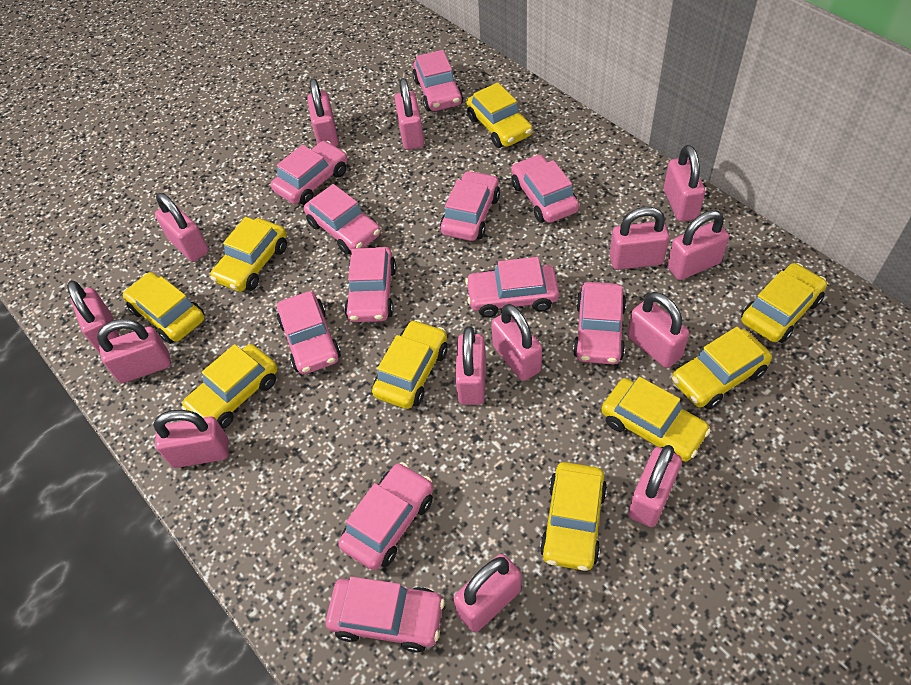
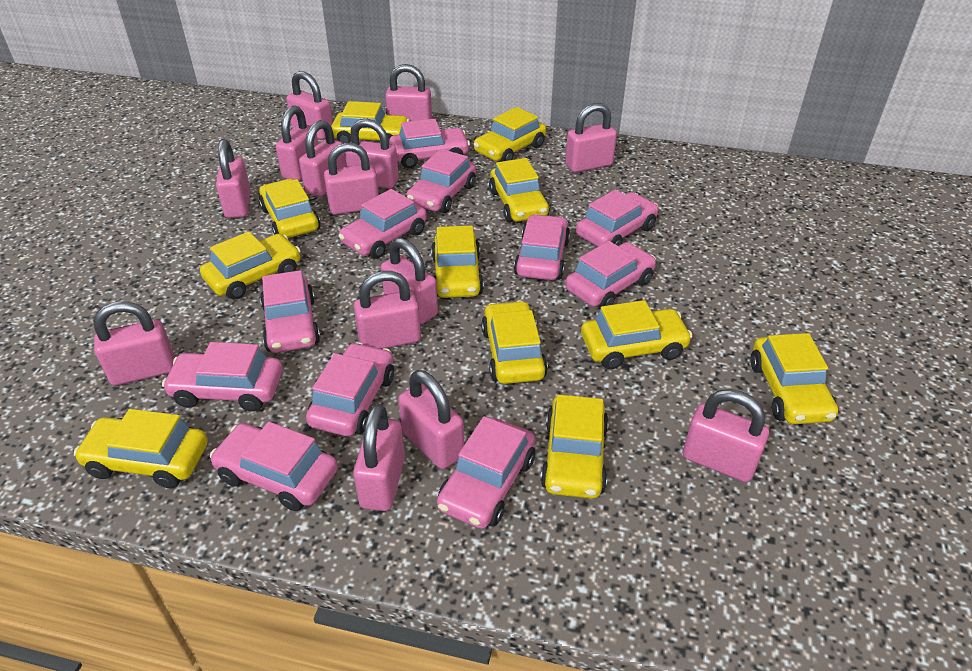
yellow car: [123,272,205,344] [182,344,278,429] [210,217,287,292] [372,320,448,409] [466,83,533,148] [540,462,607,571] [601,377,711,462] [672,327,772,410] [741,263,827,343] = 9 -> [74,409,208,488] [200,232,301,300] [259,179,321,238] [331,101,410,143] [431,226,484,298] [474,107,546,162] [481,301,548,384] [489,158,550,222] [540,395,609,499] [581,300,692,369] [750,333,838,424] = 11

